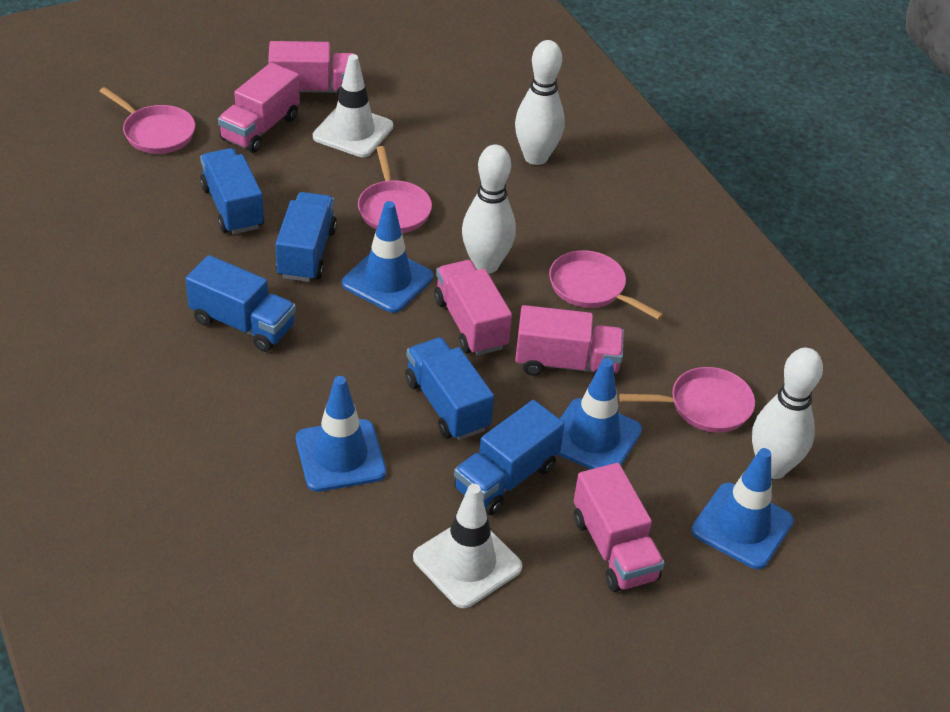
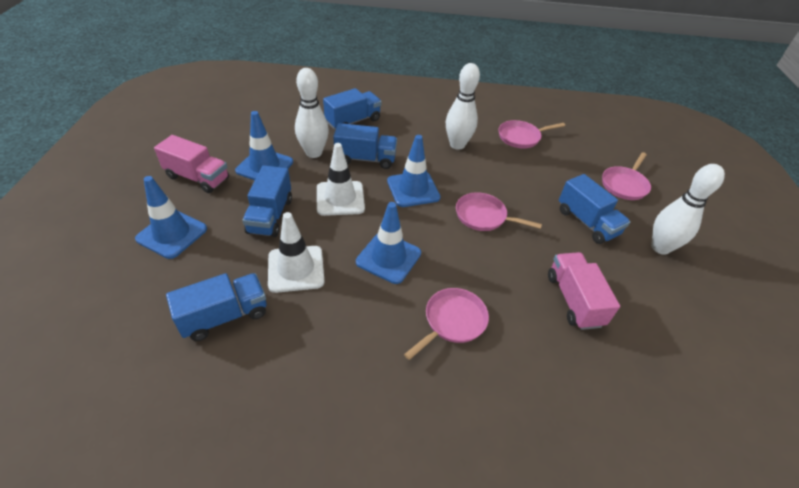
pink truck: [218,62,300,153] [268,41,358,97] [434,260,512,356] [515,305,624,377] [574,463,665,592] = 5 -> [154,135,229,193] [548,252,620,330] = 2

